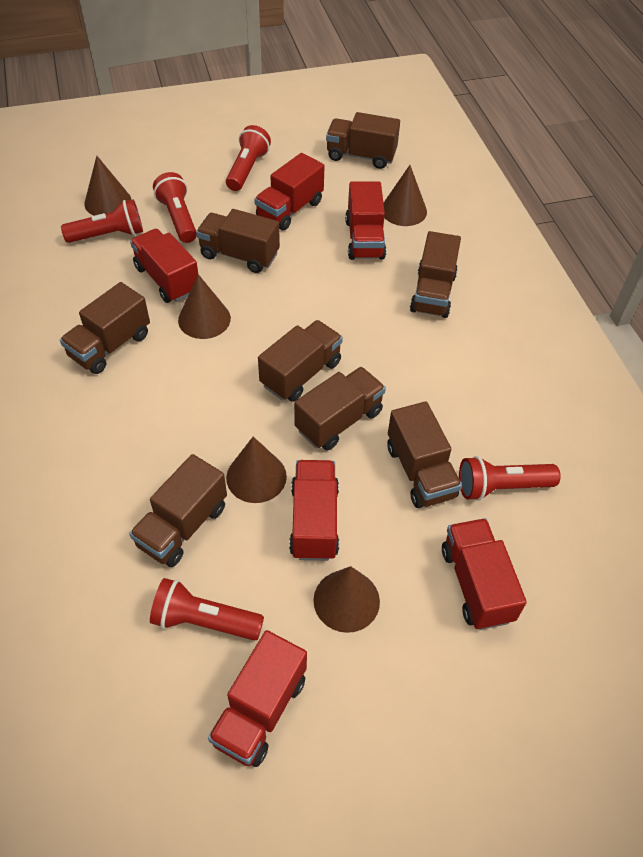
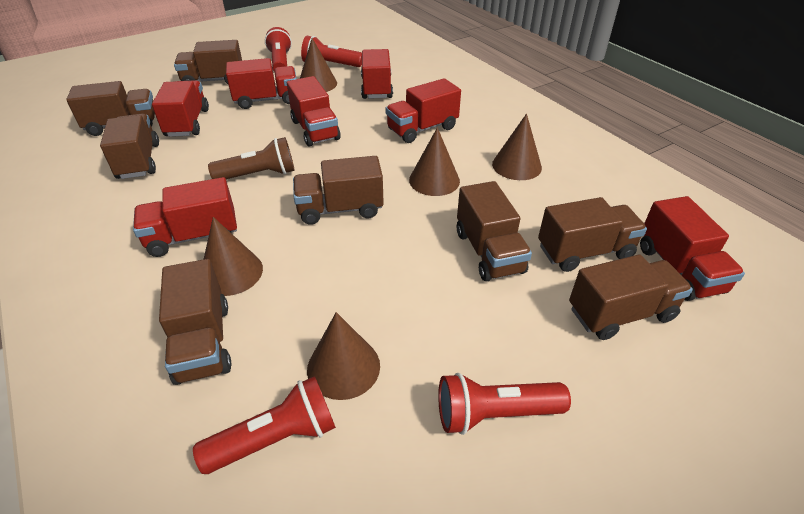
brown flashlight: none = 0 -> [208,137,295,179] = 1
red flashlight: [61,199,143,243] [150,578,264,641] [153,172,197,243] [226,125,271,191] [459,456,560,501] = 5 -> [193,376,336,474] [265,27,292,71] [301,36,362,67] [438,373,571,435] = 4
red truck: [130,229,198,303] [208,630,307,767] [254,153,324,230] [289,460,339,561] [345,181,386,260] [442,518,527,630] = 6 -> [133,177,237,257] [152,80,209,137] [226,58,297,109] [287,76,341,146] [361,49,393,99] [385,78,461,143] [640,196,745,301] = 7

